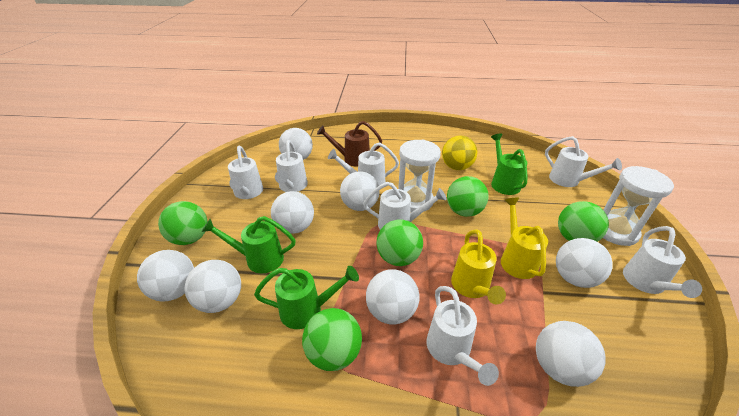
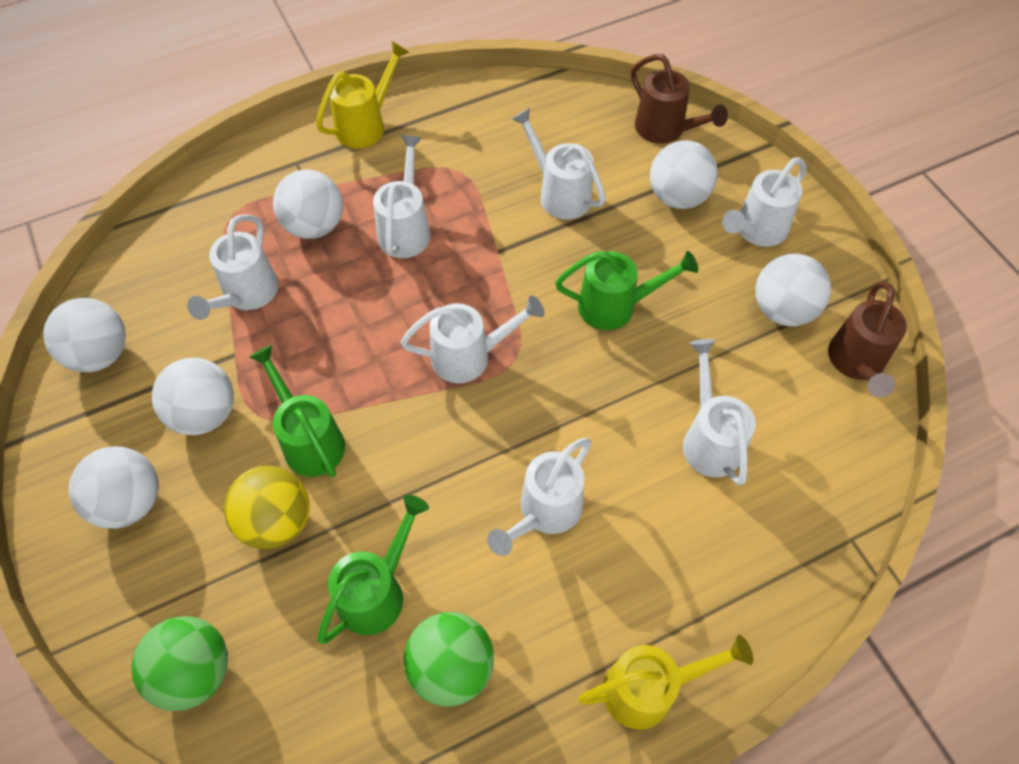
brown watering can: [317,121,382,167] = 1 -> [631,54,728,144] [828,282,907,397] = 2
green ball: [158,201,207,245] [302,308,362,371] [377,220,423,266] [447,176,489,217] [558,201,609,242] = 5 -> [132,616,228,711] [404,612,494,707] = 2
white ball: [137,250,194,302] [185,260,241,313] [271,191,314,234] [279,128,313,160] [340,172,380,211] [366,269,419,325] [536,321,606,387] [556,238,613,288] = 8 -> [43,298,126,373] [69,446,159,528] [152,358,234,435] [273,169,343,239] [650,140,718,209] [755,254,831,326] = 6
white hourglass: [398,140,441,212] [603,166,674,246] = 2 -> none = 0

